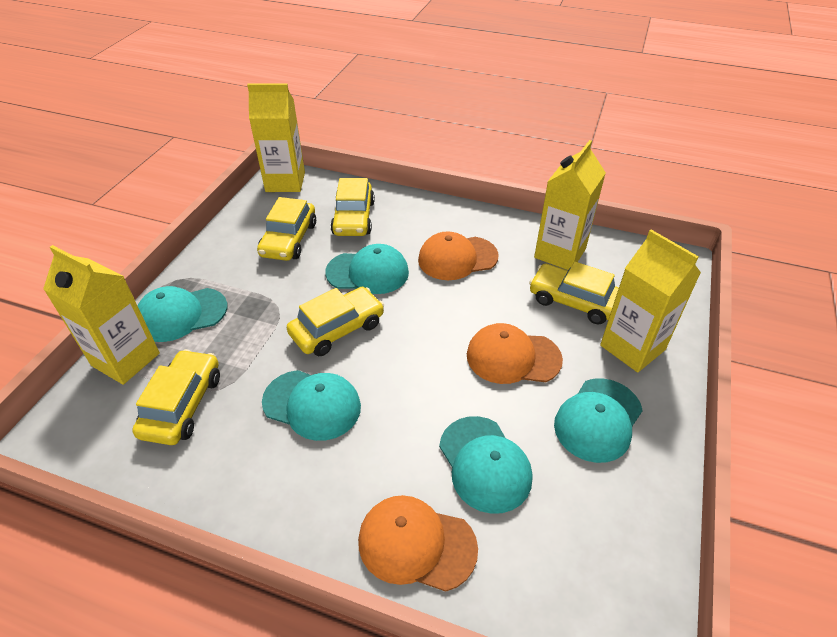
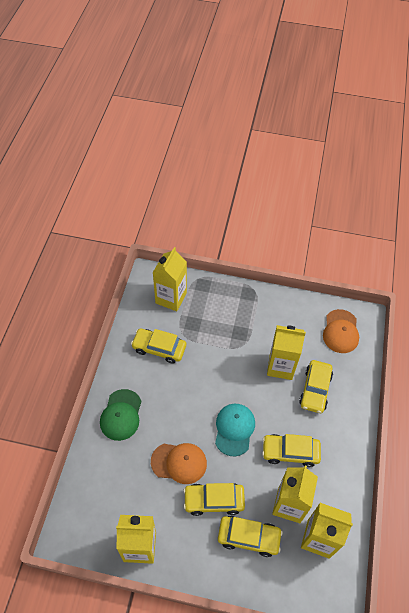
green cap: none = 0 -> [100,389,141,441] = 1
orange cap: [358,495,478,592] [418,231,499,280] [467,323,563,384] = 3 -> [151,443,207,484] [323,309,359,353] = 2
turquoise cap: [138,286,227,342] [262,370,361,441] [325,244,409,294] [439,416,532,514] [554,378,643,463] = 5 -> [215,404,255,456] = 1
yellow carton: [43,245,160,385] [247,84,305,192] [534,140,606,270] [600,230,701,372] = 4 -> [116,515,156,564] [153,247,187,311] [267,325,306,380] [272,466,318,523] [301,503,353,559] = 5

